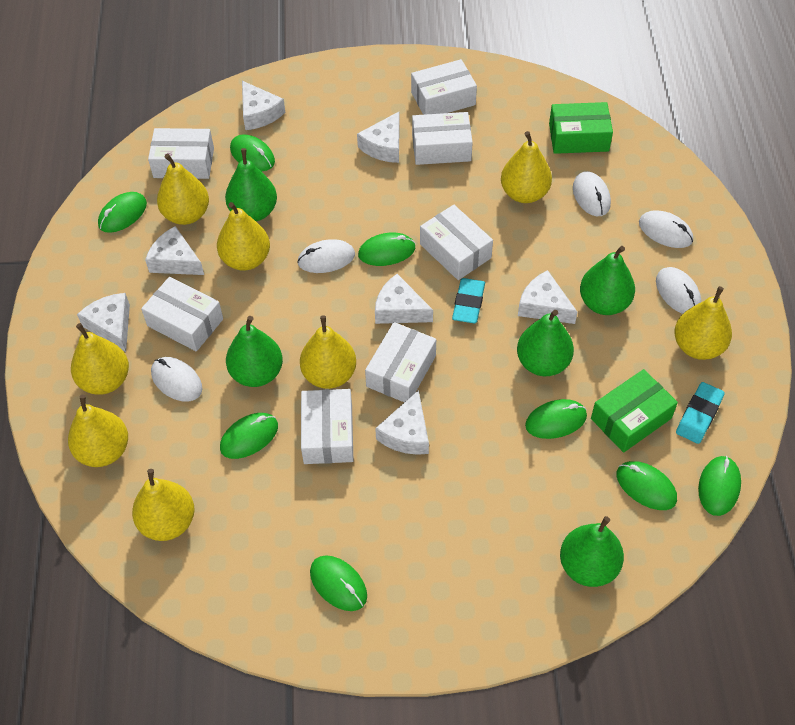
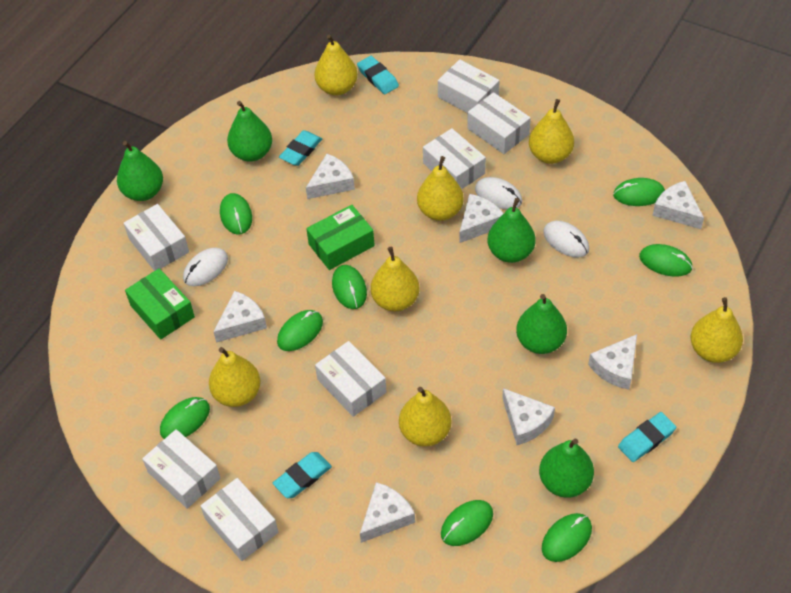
turquoise eraser: [452,278,485,323] [676,382,725,444] = 2 -> [273,452,332,498] [279,130,322,166] [357,56,399,94] [618,412,676,462] = 4
white mouse: [151,357,202,402] [297,239,355,273] [573,171,611,216] [639,210,693,248] [656,267,701,314] = 5 -> [183,247,228,286] [475,177,522,209] [543,221,589,257] = 3
yellow pear: [68,395,128,467] [71,323,129,395] [132,469,195,541] [157,154,209,225] [217,202,270,270] [300,315,356,389] [501,131,552,203] [674,286,732,360] = 8 -> [209,347,260,407] [314,34,358,96] [371,247,419,312] [399,387,452,446] [417,156,464,221] [529,99,574,164] [691,297,743,363] = 7

